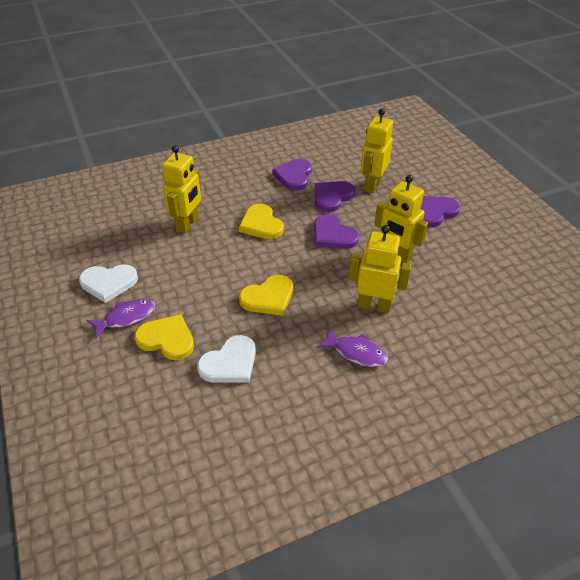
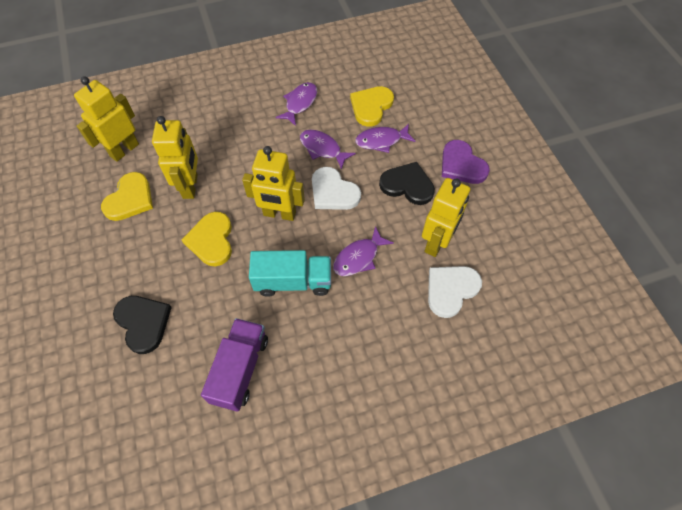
black heart: none = 0 -> [113,296,172,354] [379,162,435,205] = 2
purple fish: [87,299,155,339] [317,328,388,367] = 2 -> [276,82,317,126] [300,130,356,169] [333,226,394,276] [355,124,415,153] = 4
purple heart: [273,159,312,191] [314,214,359,249] [315,181,355,212] [420,196,461,227] = 4 -> [442,140,490,184] = 1
purple truck: none = 0 -> [201,318,268,412] = 1
turquoise truck: none = 0 -> [249,250,331,297] = 1

